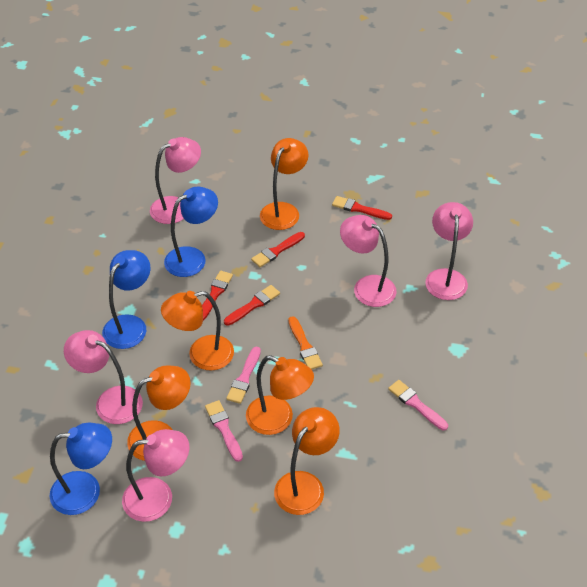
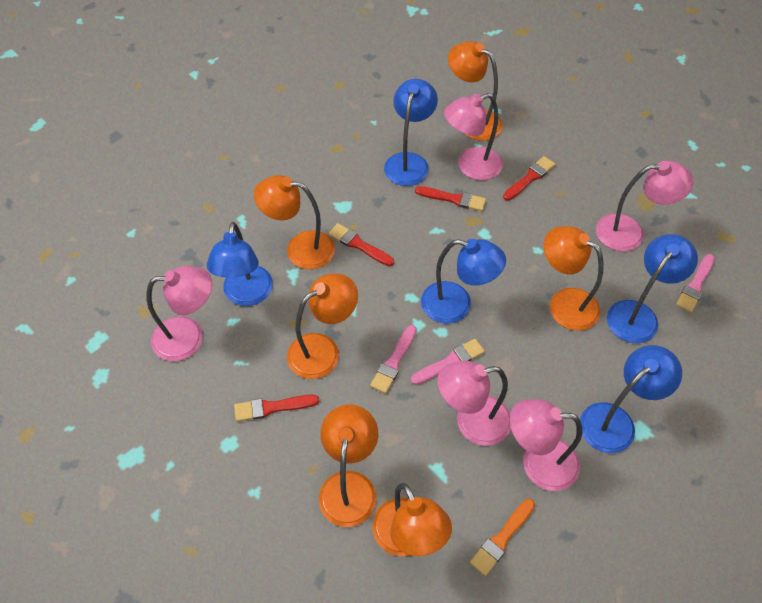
blue lamp: [50,423,112,515] [102,250,151,349] [164,187,218,277] = 3 -> [207,222,273,306] [384,79,438,186] [421,239,506,324] [580,345,682,453] [607,234,698,343] = 5
orange lamp: [127,365,190,461] [161,291,234,370] [246,355,314,435] [260,138,308,230] [274,407,340,515] = 5 -> [254,175,335,269] [287,274,358,379] [319,405,378,527] [372,483,452,556] [448,41,503,141] [544,226,604,331] = 6

